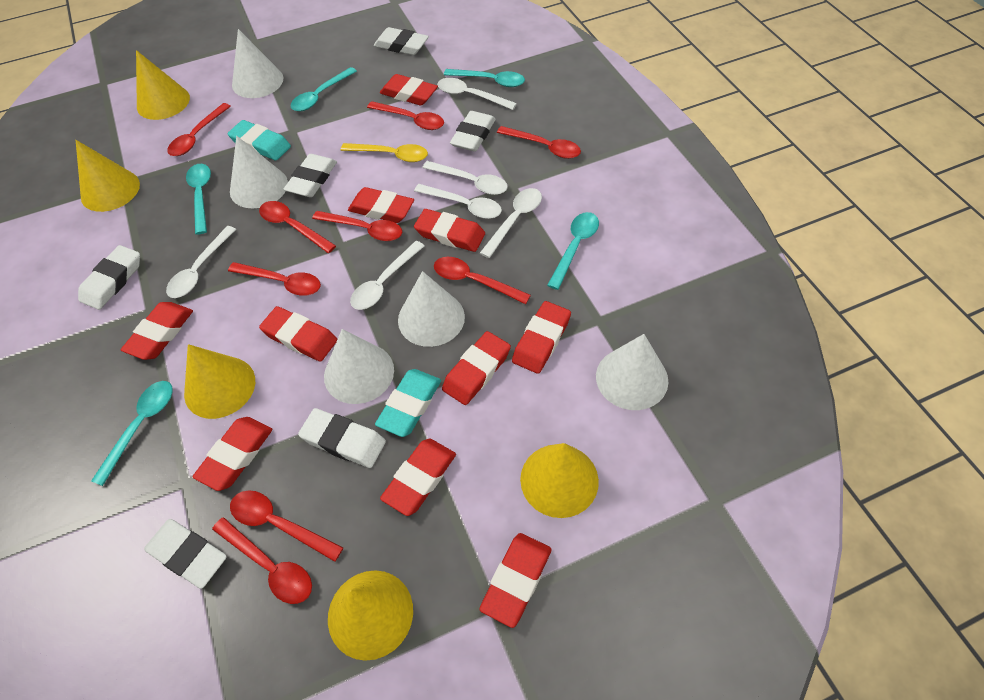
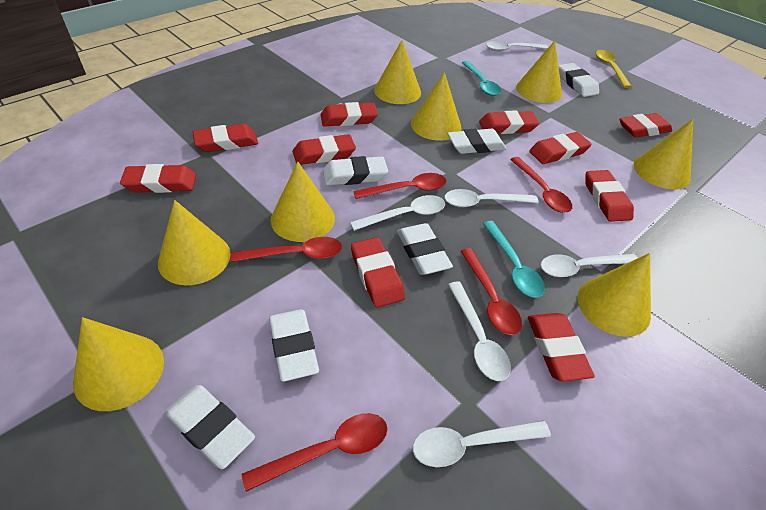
red spoon: [167,103,231,156] [212,517,312,604] [228,262,321,296] [230,490,344,562] [259,201,336,253] [312,211,402,241] [367,101,444,130] [434,257,531,304] [497,126,581,159] = 9 -> [231,237,342,262] [242,413,387,492] [353,173,447,199] [461,248,522,335] [510,157,572,213] = 5
turquoise eraser: [228,120,291,161] [375,369,441,437] = 2 -> none = 0
turquoise spoon: [91,381,173,486] [186,164,211,234] [290,67,357,111] [444,69,525,87] [547,212,599,290] = 5 -> [462,61,501,96] [483,221,545,298] = 2
white cone: [230,136,288,208] [232,29,283,98] [324,329,394,404] [398,271,465,347] [596,334,668,410] = 5 -> none = 0
yellow cone: [76,140,140,212] [136,50,190,120] [184,344,255,419] [328,570,413,661] [520,443,599,518] = 5 -> [73,317,164,411] [158,200,231,285] [271,162,335,242] [374,40,421,104] [411,72,462,141] [516,41,562,103] [578,253,651,337] [634,119,693,189] = 8

